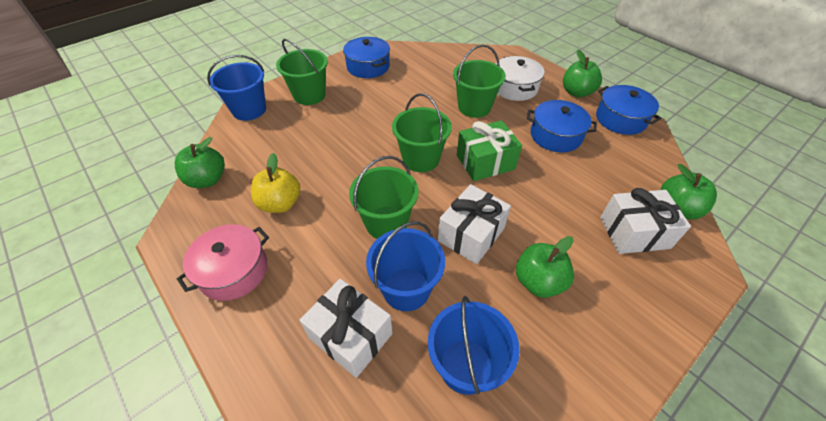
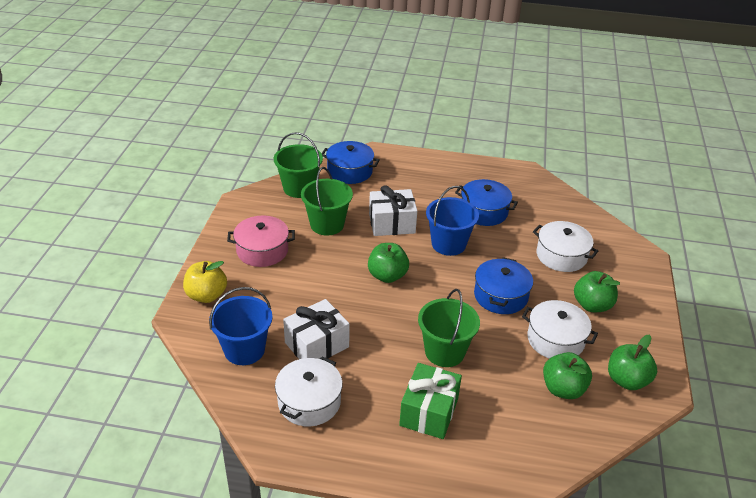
blue bucket: [207,55,266,121] [366,221,445,311] [428,296,520,395] = 3 -> [209,287,273,365] [426,186,479,256] = 2
green bucket: [276,39,328,105] [349,156,419,239] [392,93,452,172] [453,45,506,118] = 4 -> [274,132,323,198] [301,167,353,235] [418,289,480,367] = 3
white gift: [300,279,392,378] [438,184,511,264] [600,188,691,254] = 3 -> [283,299,350,359] [369,185,417,236] = 2
white pot: [496,56,545,101] = 1 -> [275,357,343,426] [522,300,598,359] [533,221,598,272] = 3

